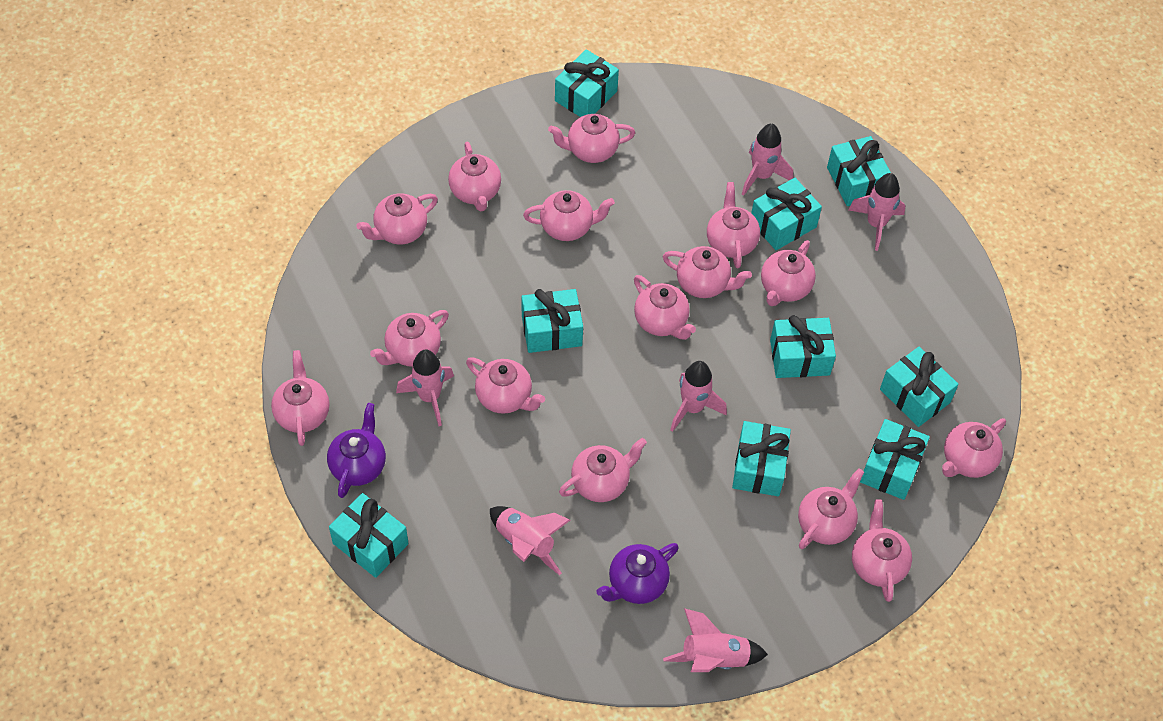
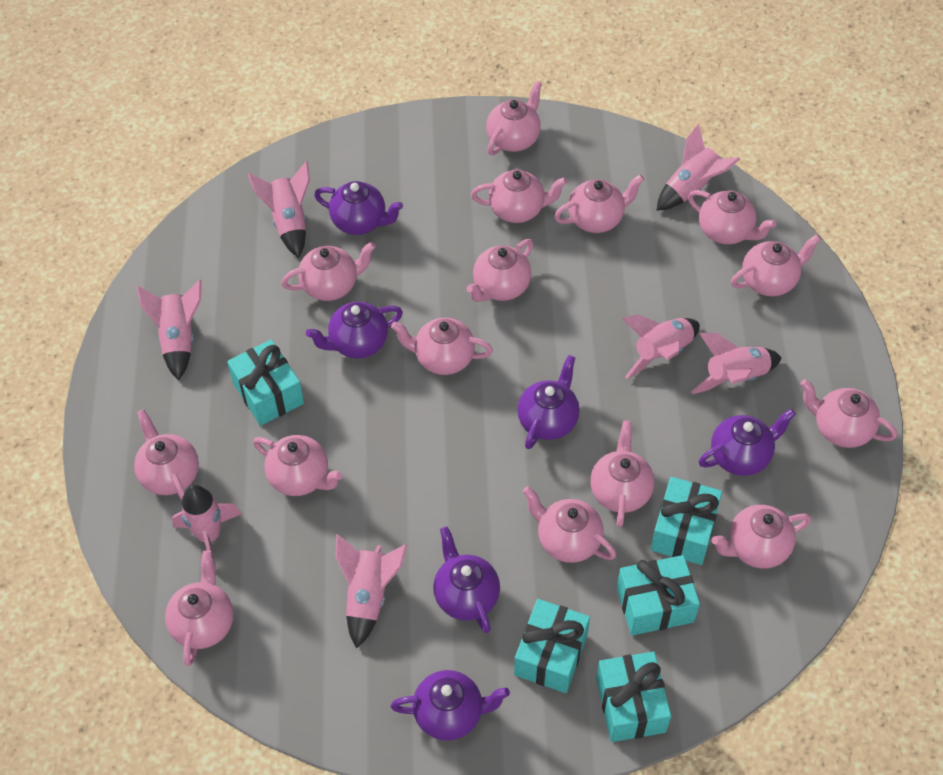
pink rocket: [396,350,454,426] [490,506,570,575] [663,608,768,672] [670,361,727,432] [742,124,793,196] [848,173,906,251] = 6 -> [137,280,202,381] [172,485,241,571] [248,161,310,258] [336,534,407,649] [622,314,700,379] [656,124,740,211] [691,333,782,394] = 7
purple teapot: [327,403,386,498] [596,543,679,604] = 2 -> [306,302,403,359] [314,181,403,235] [391,670,510,741] [433,526,500,633] [517,355,580,449] [699,409,796,476] = 6
turquoise gift: [329,493,409,578] [521,289,583,353] [555,49,619,117] [732,421,791,496] [751,178,822,250] [770,315,836,378] [827,136,891,206] [860,419,930,500] [880,347,959,427] = 9 -> [227,339,304,426] [514,599,590,693] [596,651,671,742] [617,555,700,635] [651,477,722,565] = 5

